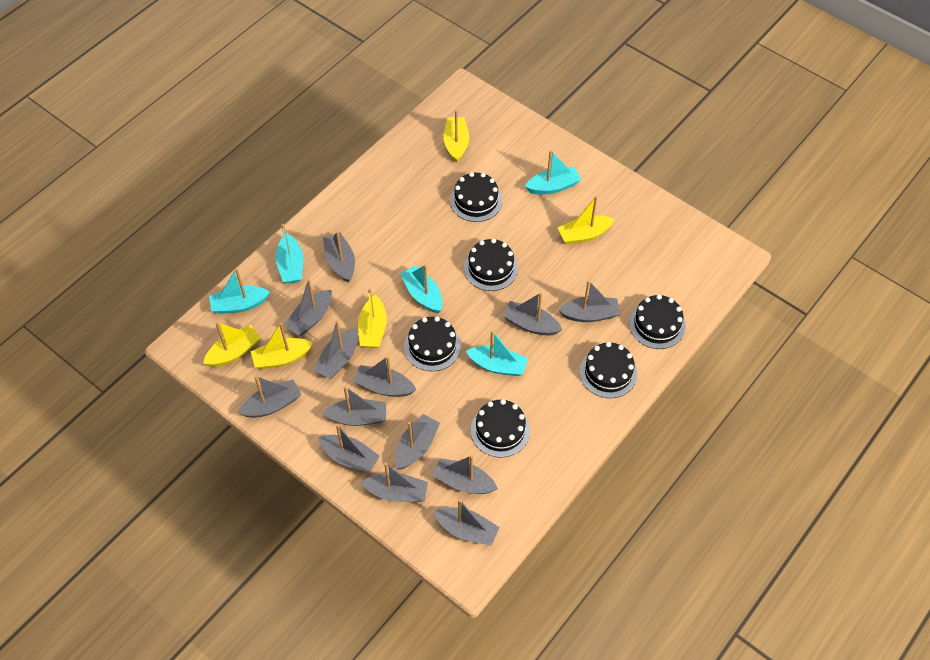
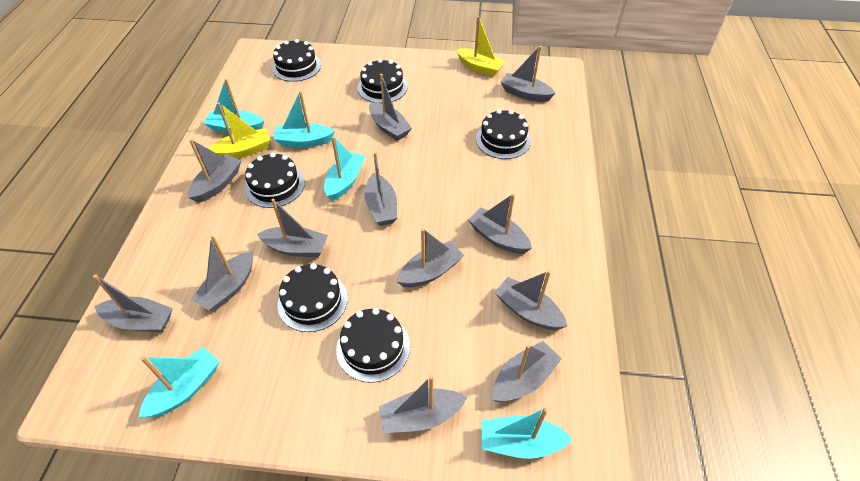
grey boat: [238,376,301,418] [284,279,332,336] [314,320,358,379] [318,424,380,473] [322,386,386,426] [323,231,355,282] [353,356,416,397] [361,462,428,502] [395,414,440,469] [432,455,498,494] [433,499,500,546] [502,292,562,335] [559,280,620,322] = 13 -> [93,275,173,332] [188,139,241,203] [191,235,253,311] [257,199,328,257] [364,152,397,226] [369,74,412,141] [379,375,467,433] [397,228,464,287] [468,193,532,254] [492,341,562,402] [495,271,567,330] [501,46,556,102] = 12
yellow boat: [203,322,261,367] [251,323,313,369] [358,288,387,348] [443,110,469,162] [558,196,614,245] = 5 -> [208,102,270,158] [456,16,505,77] = 2

